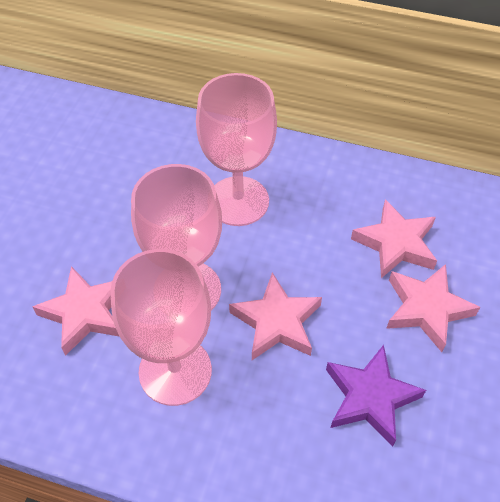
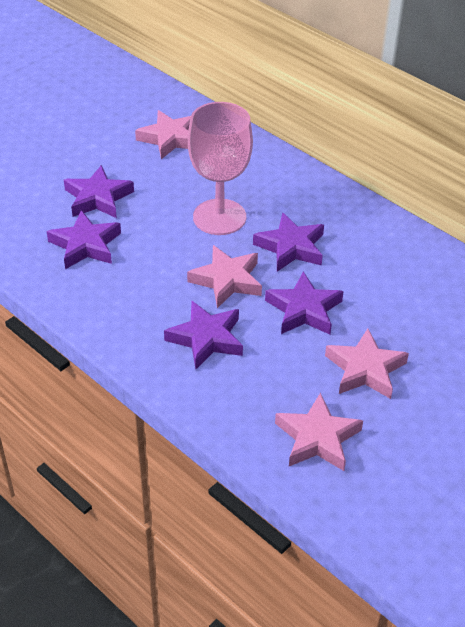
pink goblet: [110,249,212,406] [131,164,222,311] [196,73,277,226] = 3 -> [188,102,253,235] = 1
purple star: [326,345,426,447] = 1 -> [47,210,121,269] [64,165,134,218] [164,301,243,369] [253,212,324,271] [265,272,344,334] = 5

